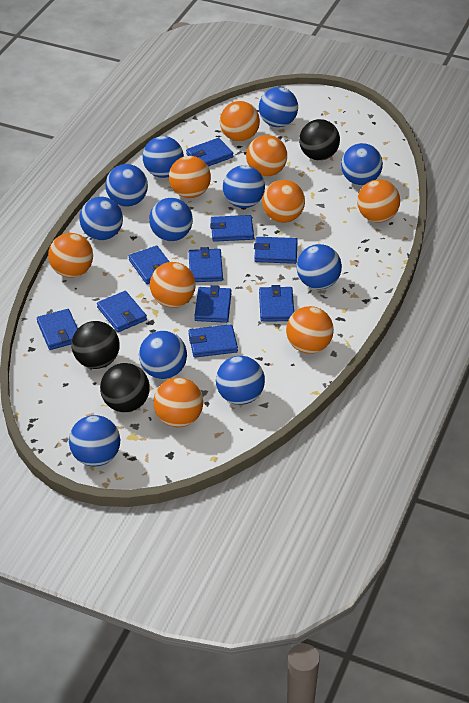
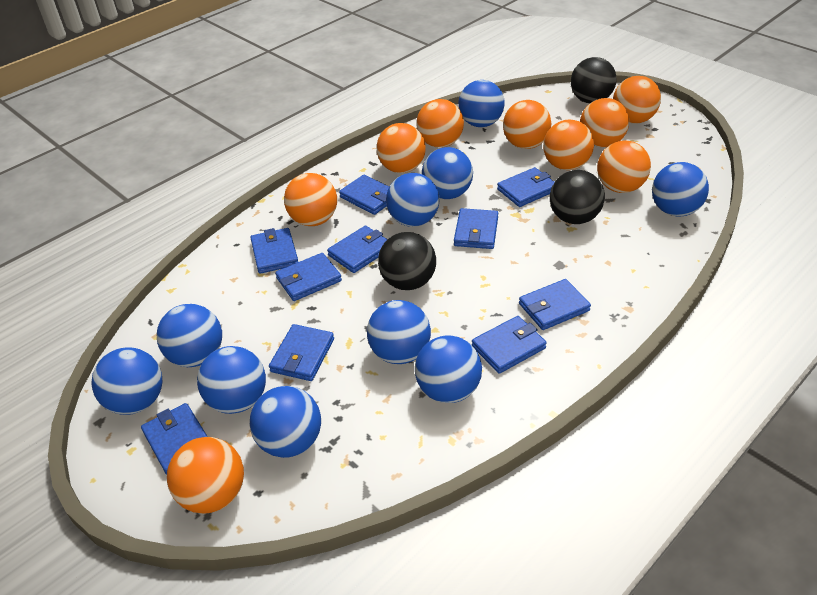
blue ball: [69,415,120,467] [79,197,123,240] [105,164,148,206] [139,331,187,379] [143,136,184,178] [149,198,193,241] [216,356,265,405] [223,165,265,208] [259,87,298,127] [297,244,342,289] [341,143,383,185] = 11 -> [91,348,162,415] [156,304,222,367] [197,346,266,414] [250,386,321,458] [367,300,431,364] [386,173,439,227] [415,335,482,403] [422,147,473,199] [458,80,505,127] [652,162,709,217] = 10

